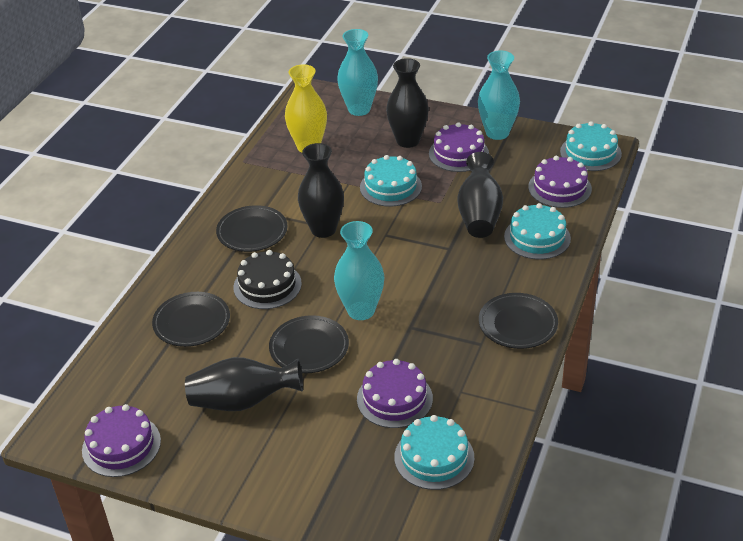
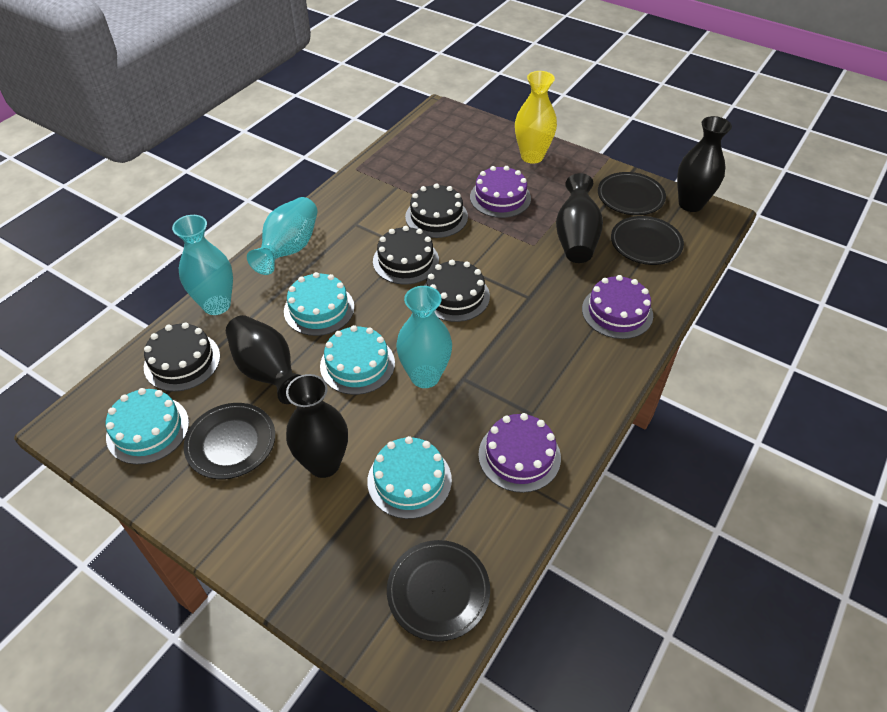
black cake: [233,250,302,309] = 1 -> [144,322,220,392] [373,226,439,284] [405,183,468,238] [424,260,490,322] = 4
purple cake: [82,404,161,477] [357,359,433,428] [429,122,489,172] [528,156,592,208] = 4 -> [470,166,531,218] [478,413,561,493] [582,275,653,339] = 3

